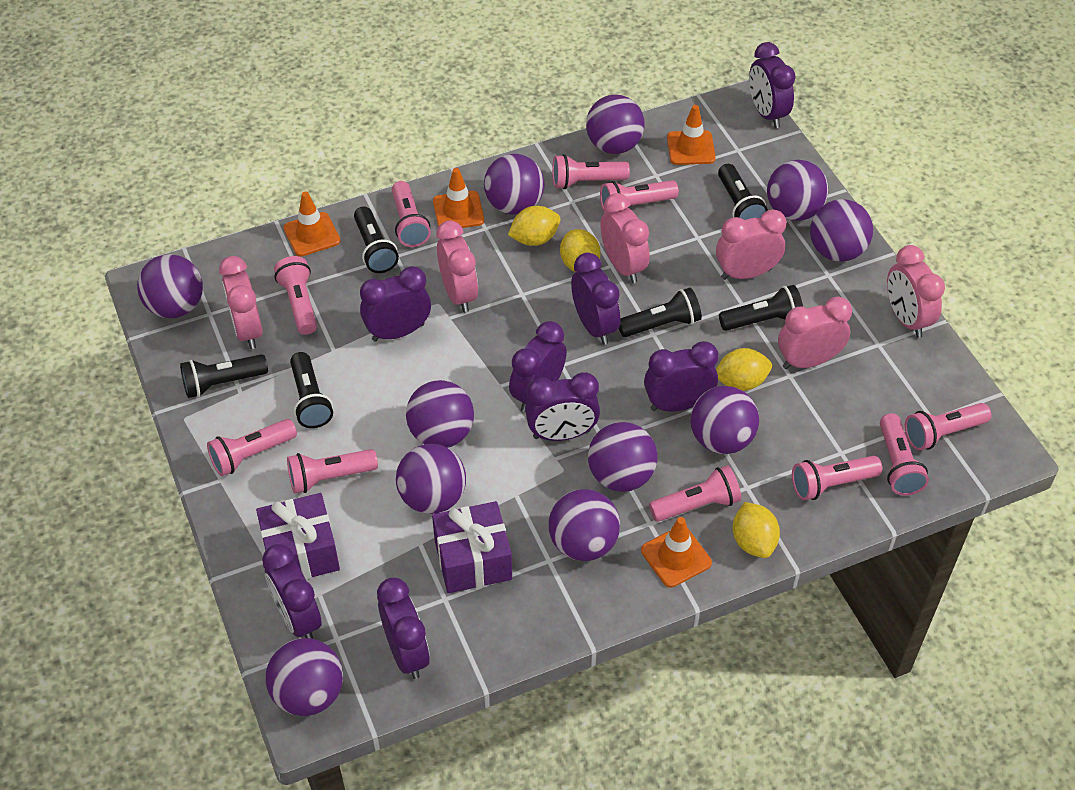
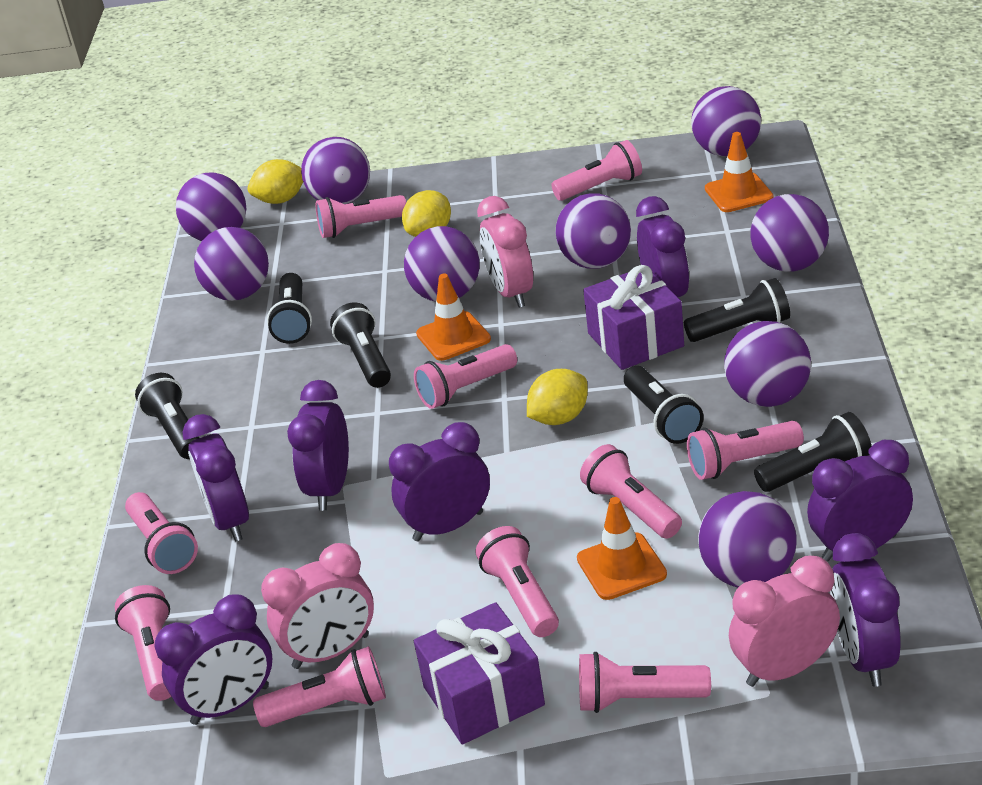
orange traffic cone: [284,192,340,257] [433,168,484,228] [641,517,712,588] [667,105,716,165] = 4 -> [416,274,491,361] [577,497,667,600] [705,132,773,212] = 3
pink clock: [219,256,263,349] [437,220,478,313] [600,193,650,283] [716,209,786,280] [778,297,852,369] [887,245,945,338] = 6 -> [261,543,374,669] [477,196,533,308] [729,556,840,687] = 3
purple ball: [137,254,203,318] [266,638,343,716] [396,444,466,514] [406,380,474,448] [484,154,544,215] [549,489,620,561] [586,95,644,154] [588,422,657,492] [691,386,759,454] [767,160,829,221] [810,199,873,262] = 11 -> [176,173,246,241] [194,227,269,301] [301,137,370,204] [404,226,480,302] [556,193,631,269] [691,86,761,156] [698,491,797,587] [724,321,811,407] [750,194,829,272] = 9
purple clock: [262,544,322,639] [360,266,431,342] [377,578,430,679] [509,321,567,412] [525,372,600,441] [571,253,620,345] [644,341,719,412] [749,42,796,128] = 8 -> [154,594,272,725] [182,414,249,542] [287,380,349,511] [389,422,490,541] [636,196,689,297] [807,440,913,561] [830,533,901,687] = 7
yellow lemon: [508,206,560,246] [560,229,601,272] [716,348,772,391] [733,502,780,558] = 4 -> [247,159,303,204] [402,190,451,237] [527,369,588,425] = 3

